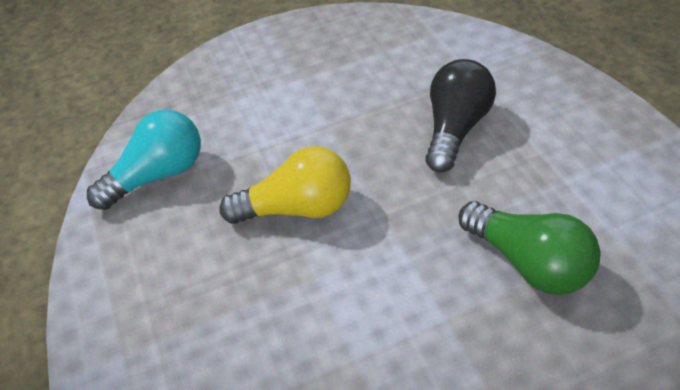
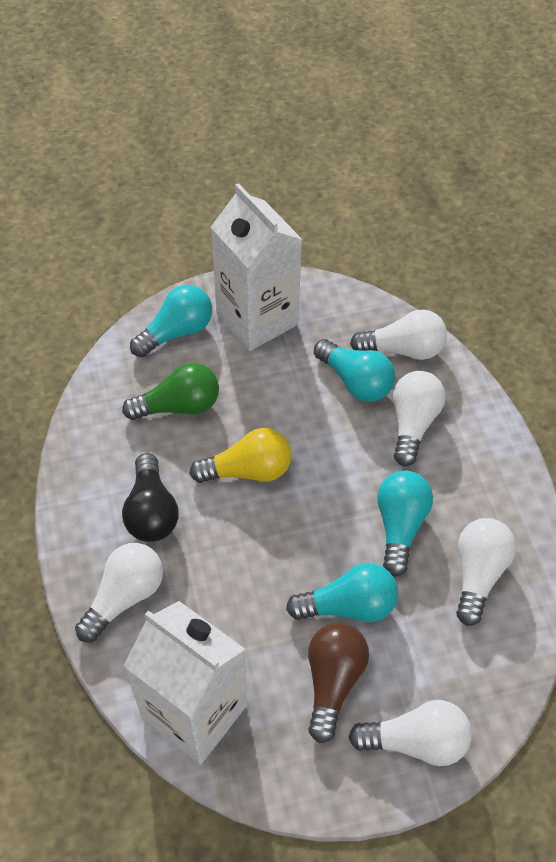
brown light bulb: none = 0 -> [308,623,369,743] = 1
turquoise light bulb: [87,110,201,210] = 1 -> [130,285,212,357] [286,563,398,622] [314,339,395,402] [377,471,433,577] = 4
white carton: none = 0 -> [123,601,247,765] [211,183,303,351] = 2
white light bulb: none = 0 -> [75,543,163,642] [349,700,472,766] [350,310,447,360] [393,371,446,466] [456,518,516,626] = 5

